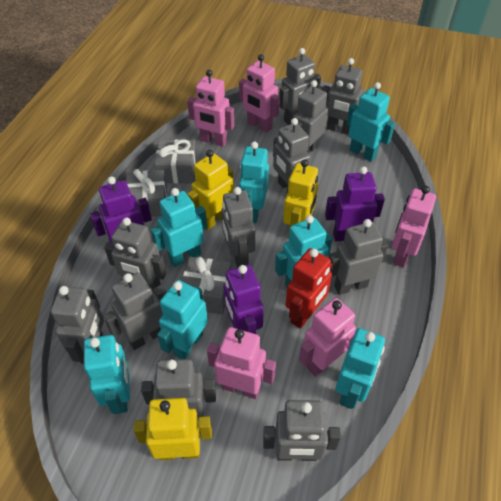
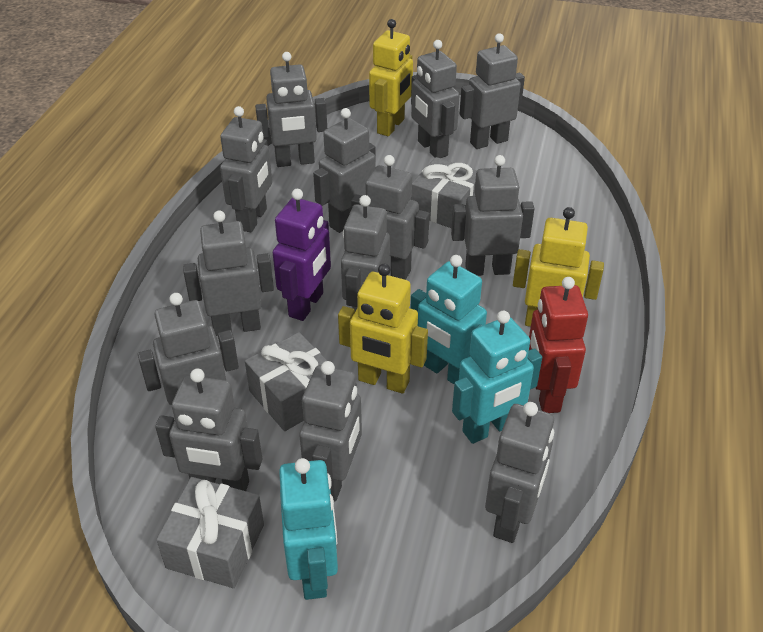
grey robot: [51,286,104,364] [103,272,166,350] [104,217,166,292] [141,359,216,421] [222,187,255,268] [263,400,341,461] [273,118,310,194] [279,48,321,125] [293,80,328,153] [322,58,363,135] [329,219,388,295] = 11 -> [138,293,239,405] [155,368,262,491] [183,210,274,336] [220,106,272,232] [255,52,327,167] [299,361,362,501] [313,108,376,233] [341,195,390,311] [351,155,430,280] [411,40,460,158] [451,155,535,276] [460,33,525,149] [485,402,554,543] = 13
pink robot: [187,70,234,147] [207,327,276,399] [239,54,280,133] [299,298,356,377] [392,186,436,268] = 5 -> none = 0
purple robot: [90,177,152,243] [223,265,264,334] [325,166,385,241] = 3 -> [273,189,331,321] = 1
turquoise robot: [84,335,130,414] [151,188,207,267] [157,280,208,359] [239,141,269,223] [275,215,332,287] [335,328,385,409] [347,82,395,162] = 7 -> [279,458,338,600] [410,255,487,384] [452,311,542,444] = 3

